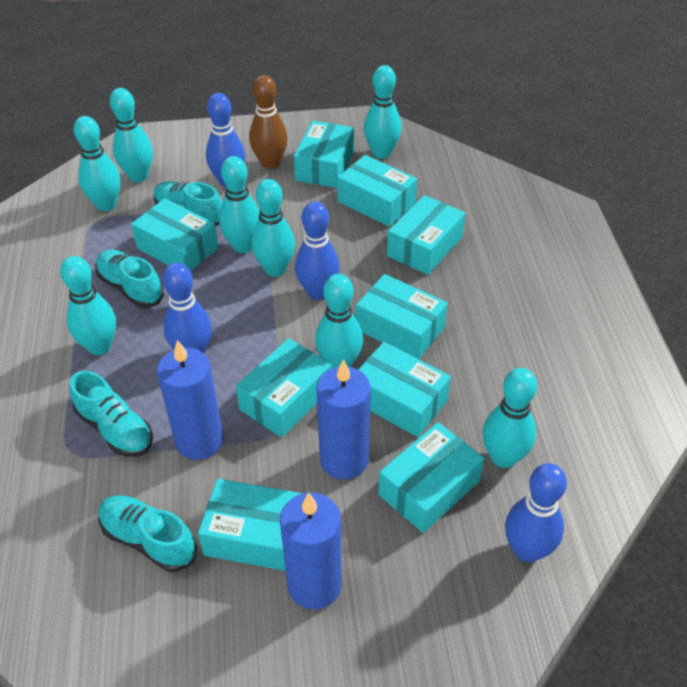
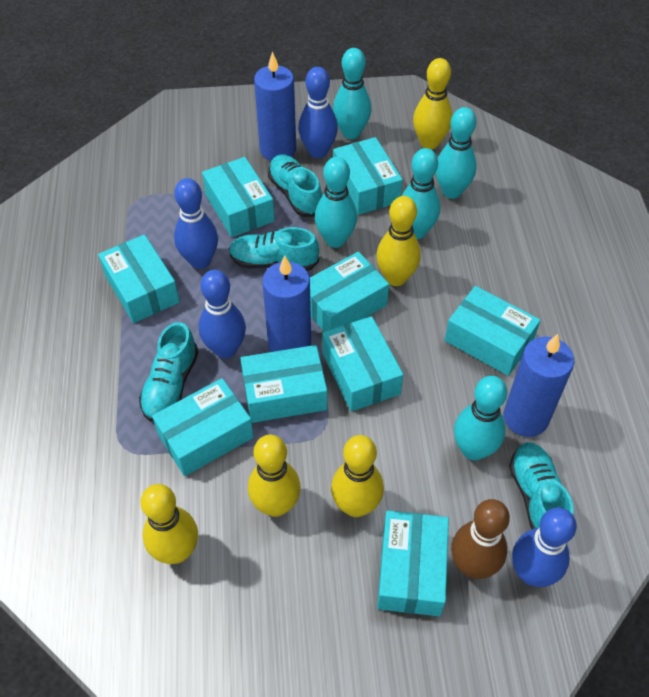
turquoise bowling pin: [60,256,116,355] [74,116,120,211] [110,88,153,182] [219,156,260,253] [252,179,295,277] [315,274,363,368] [364,65,402,159] [482,368,537,468] = 8 -> [315,157,357,248] [333,48,371,139] [402,148,440,239] [436,107,477,199] [454,376,507,461] = 5
yellow bowling pin: none = 0 -> [141,484,198,564] [248,435,301,517] [331,435,384,517] [376,196,421,286] [413,58,452,150] = 5

